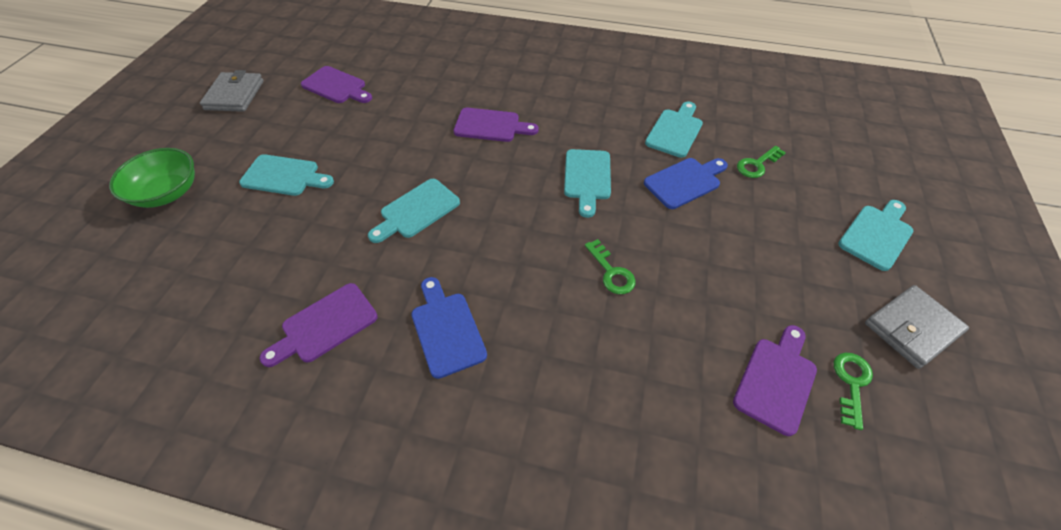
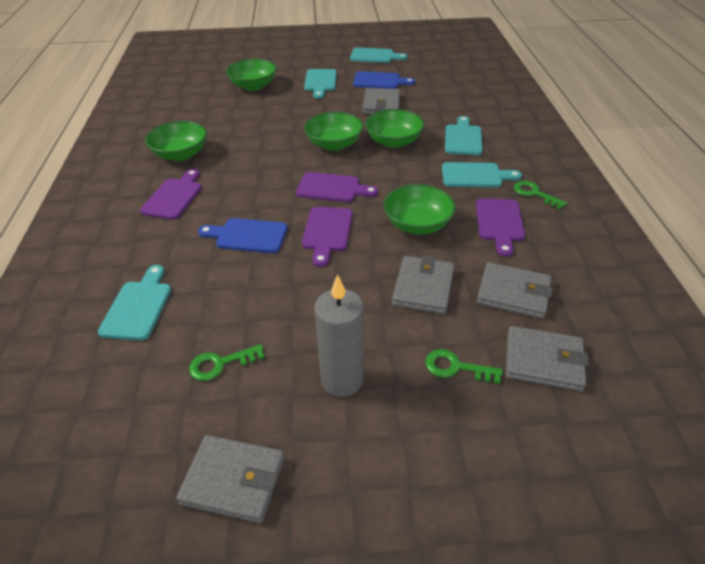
green bowl: [109,148,195,208] = 1 -> [145,121,207,161] [226,59,276,91] [304,112,363,151] [365,109,424,148] [384,184,456,234] = 5
grey candle: none = 0 -> [314,274,364,397] = 1
grey wallet: [200,70,264,112] [865,285,969,369] = 2 -> [176,435,285,524] [363,88,400,114] [392,255,454,314] [477,262,552,319] [505,326,588,391] = 5

